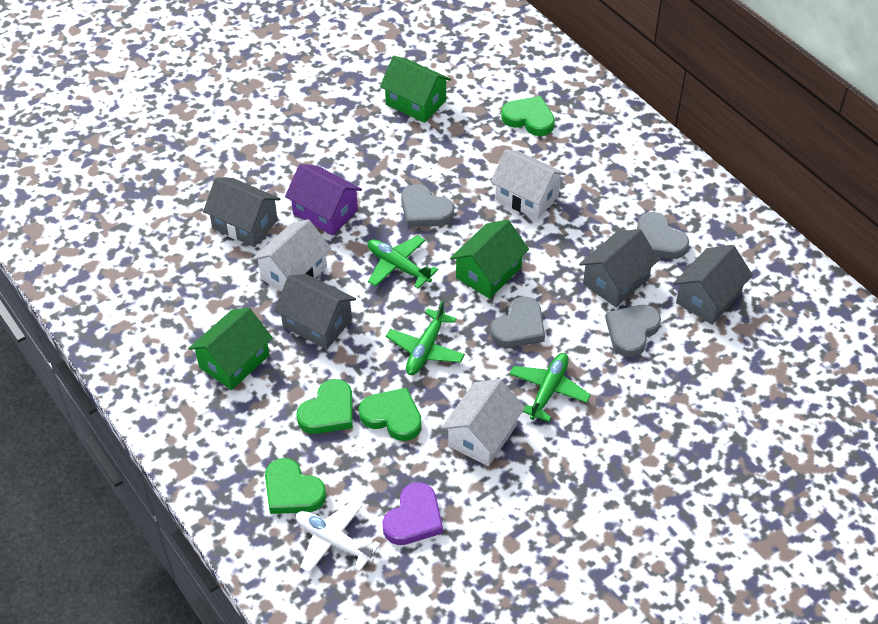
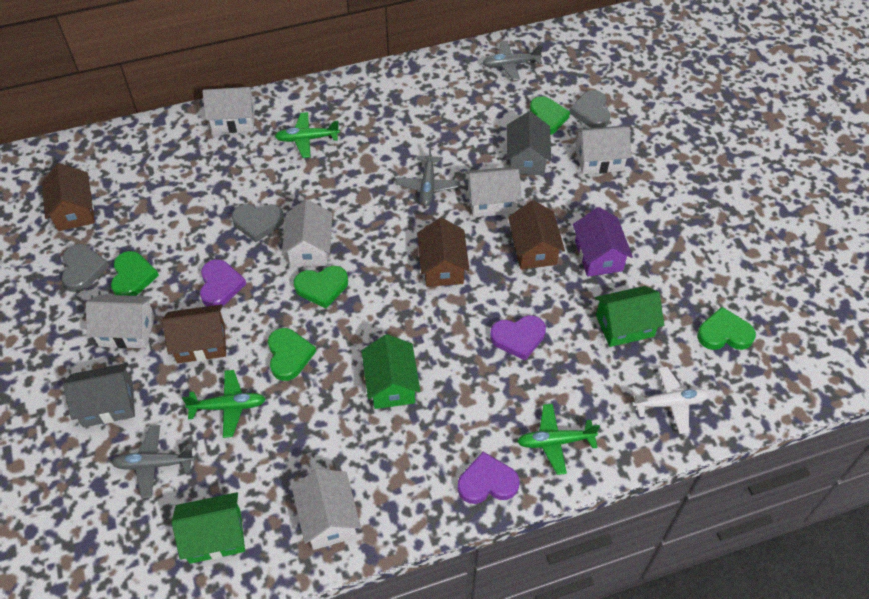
brown house: none = 0 -> [42,163,95,231] [162,304,226,363] [417,218,470,287] [508,200,565,269] = 4
green heart: [265,458,326,514] [296,379,353,434] [359,388,422,441] [501,96,555,136] = 4 -> [111,251,159,296] [268,328,316,381] [294,266,348,308] [530,96,570,135] [697,307,756,350] = 5
grey heart: [401,184,454,227] [491,296,545,348] [606,305,661,357] [637,212,689,259] = 4 -> [62,244,109,292] [232,204,284,242] [570,90,610,128] = 3
grey house: [203,178,280,247] [274,274,356,349] [579,229,659,307] [673,245,753,325] = 4 -> [63,363,135,427] [507,111,551,175] = 2
grey plane: none = 0 -> [111,425,195,498] [396,145,460,206] [482,41,543,81] = 3
purple heart: [383,482,443,545] = 1 -> [200,259,246,306] [458,452,519,504] [490,315,546,361] = 3
white house: [252,219,331,292] [441,379,525,466] [491,149,566,220] = 3 -> [86,295,155,348] [202,87,255,133] [282,199,332,267] [292,468,361,550] [466,167,521,217] [575,126,631,174] = 6

